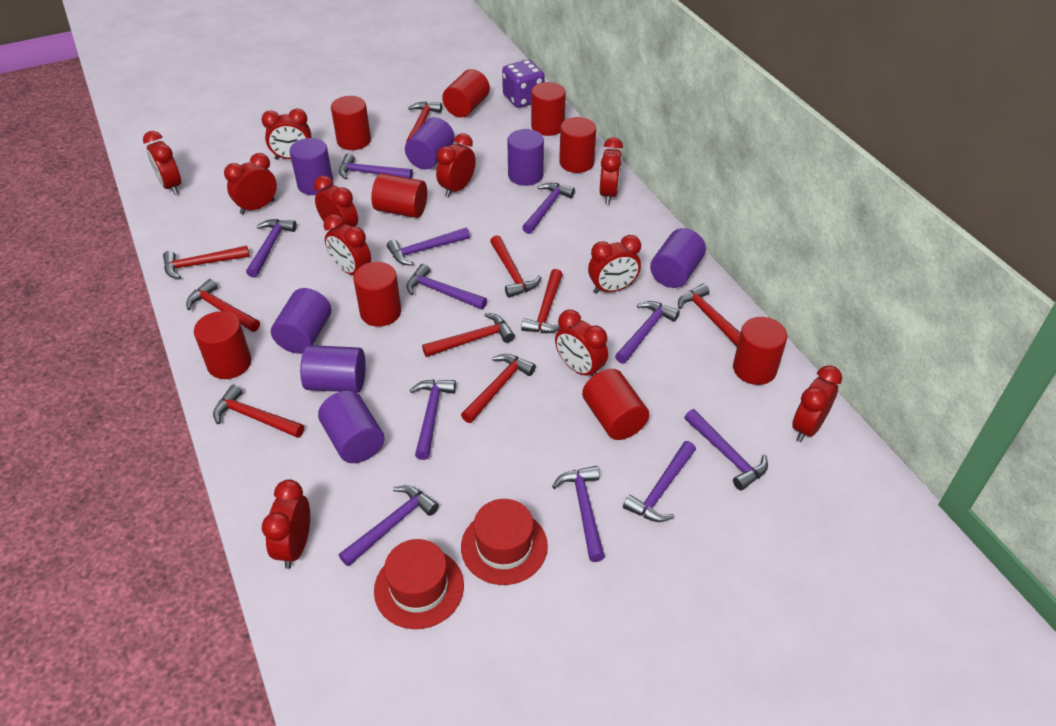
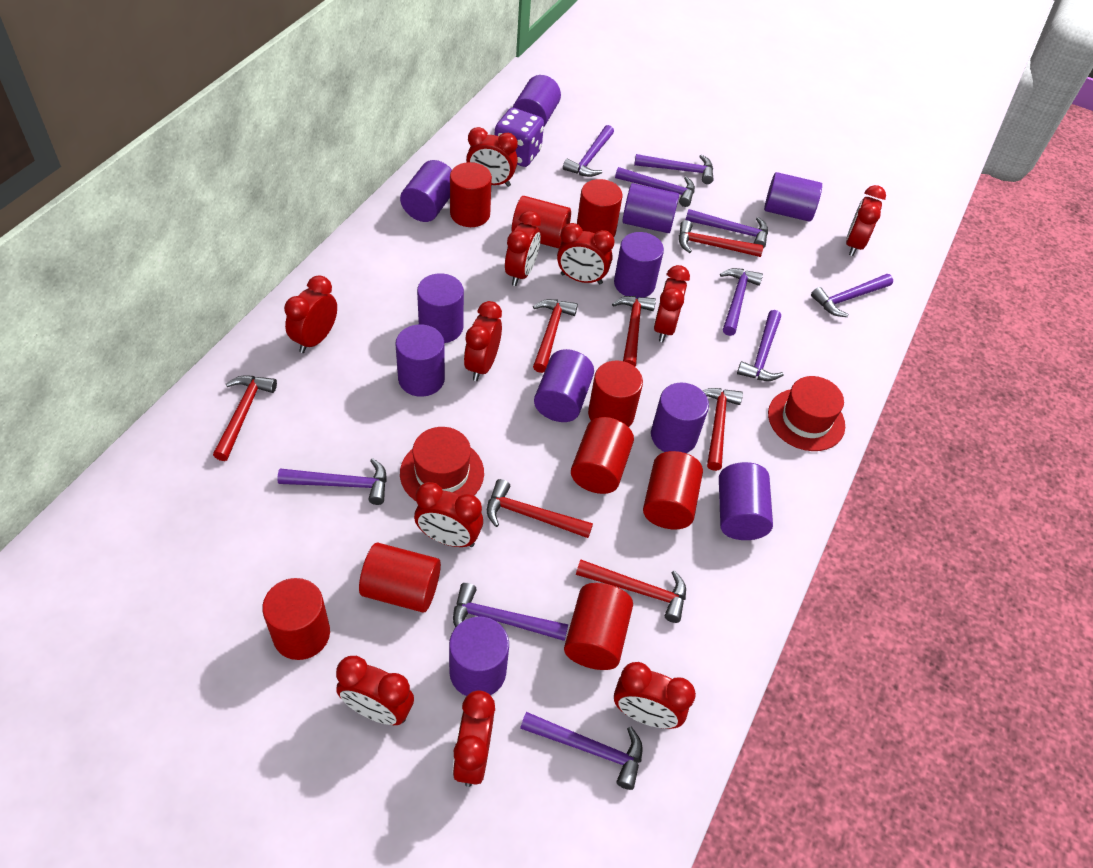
purple cylinder: [271,288,331,354] [290,138,333,195] [300,345,366,393] [318,390,384,463] [405,117,455,170] [507,129,544,186] [650,228,706,288] = 7 -> [396,324,445,397] [400,160,452,222] [417,273,464,343] [449,617,509,696] [513,75,561,126] [534,349,594,422] [614,232,664,299] [622,183,679,233] [651,383,709,453] [719,462,773,540] [764,172,822,222] = 11
purple hammer: [246,219,297,278] [339,153,413,180] [339,485,439,567] [387,228,470,266] [406,264,487,310] [410,380,456,460] [522,183,575,234] [552,466,605,562] [615,301,680,364] [623,441,696,522] [684,409,768,490] = 11 -> [277,458,387,505] [453,583,568,641] [520,712,643,790] [563,125,614,177] [615,167,695,207] [634,154,714,184] [686,209,768,248] [720,268,763,336] [737,310,784,381] [811,274,893,317] = 10
red hammer: [163,246,250,279] [186,279,260,332] [213,385,304,438] [406,101,442,142] [422,313,515,357] [461,354,536,423] [490,235,541,298] [521,269,563,333] [678,283,740,346] = 9 -> [213,376,277,461] [487,479,593,538] [533,299,578,373] [576,560,686,623] [612,296,656,367] [679,220,764,257] [703,388,743,471] = 7

